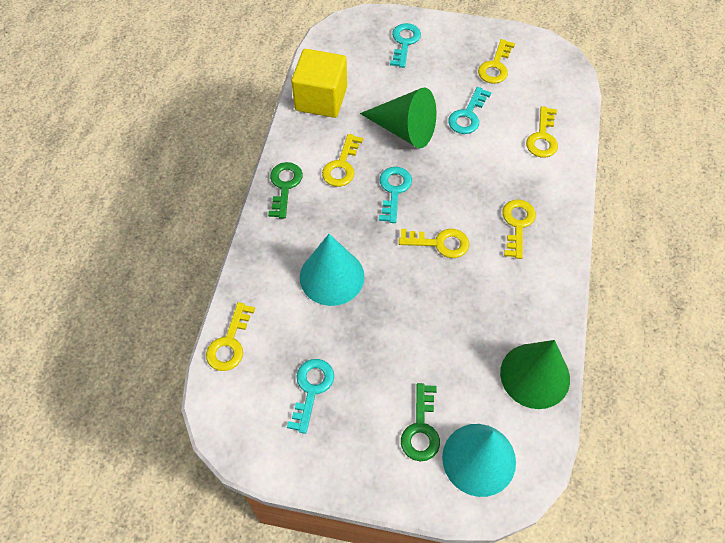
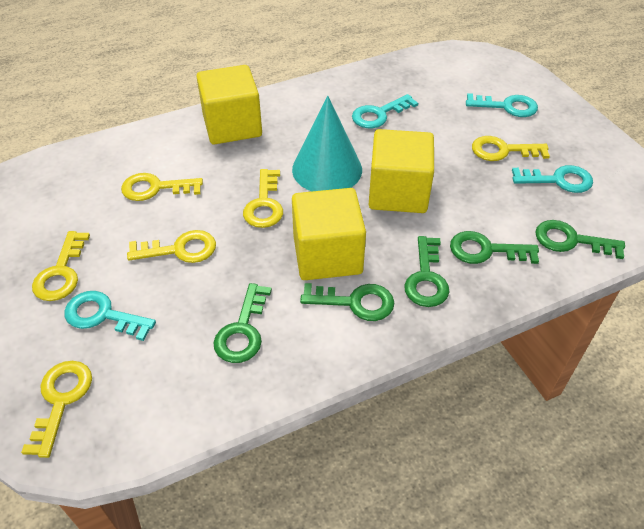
green cone: [360,88,437,148] [500,340,570,409] = 2 -> none = 0
green key: [268,162,303,219] [401,383,440,461] = 2 -> [213,283,272,363] [300,283,394,321] [404,236,449,307] [450,231,539,264] [535,220,625,259] = 5
turquoise cone: [300,234,364,306] [442,424,516,497] = 2 -> [292,96,362,191] = 1
yellow cube: [291,49,347,118] = 1 -> [196,65,262,144] [292,188,366,280] [369,129,434,213] = 3

